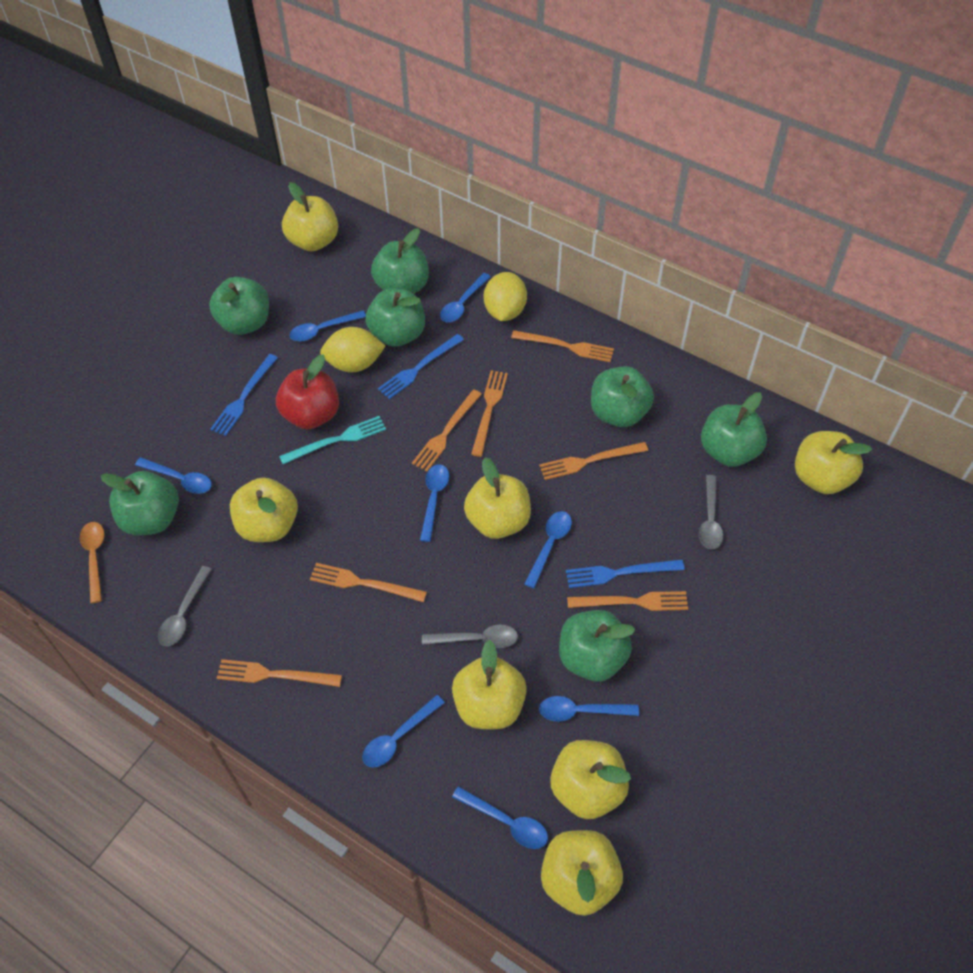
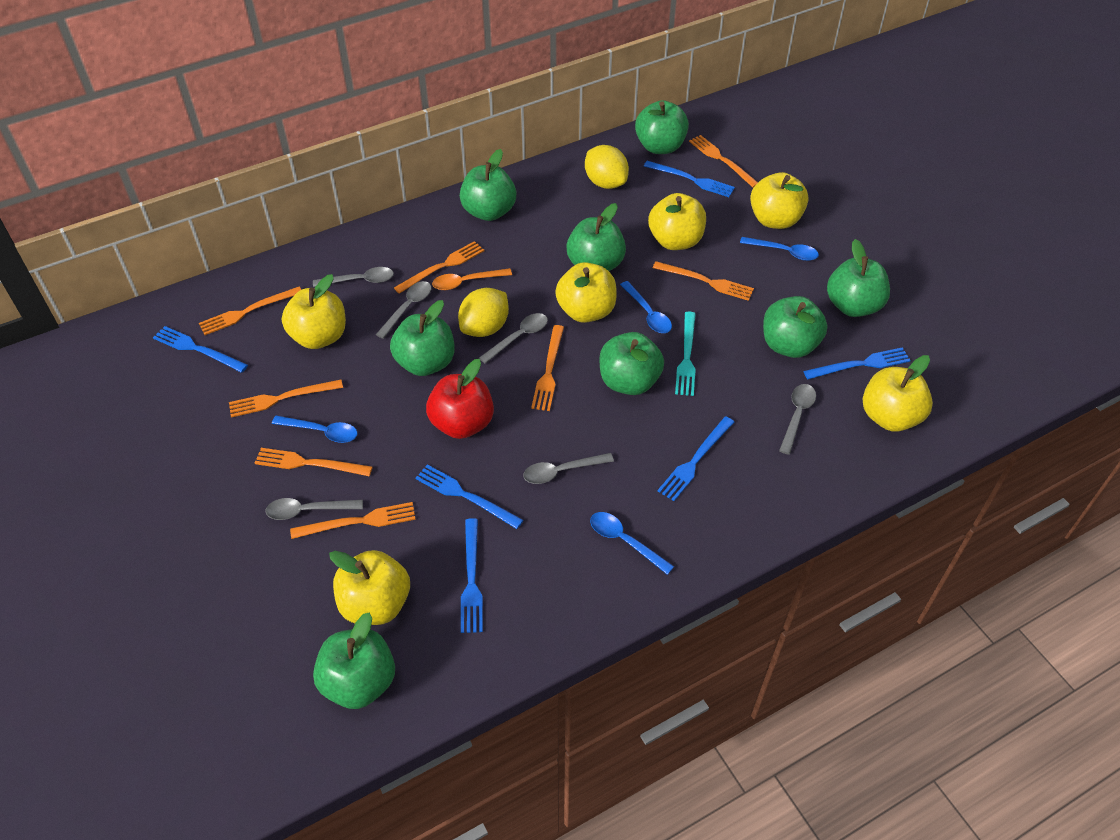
blue fork: [210,354,278,436] [378,334,464,399] [566,559,685,588] = 3 -> [153,326,248,373] [415,465,523,529] [461,518,483,633] [644,161,735,197] [658,416,734,501] [804,347,911,379] = 6
blue spoon: [135,457,212,494] [290,311,366,341] [362,695,445,767] [420,464,449,542] [440,273,491,322] [452,786,548,849] [524,511,572,588] [539,696,639,722] = 8 -> [272,416,358,443] [590,512,674,575] [620,281,672,333] [740,237,819,261] = 4
green apple: [101,471,179,535] [209,277,269,335] [365,288,425,347] [371,228,429,294] [559,610,635,681] [591,366,654,427] [701,392,767,467] = 7 -> [313,613,395,709] [390,300,454,376] [460,149,516,221] [566,203,626,271] [599,332,664,395] [635,100,689,154] [763,296,828,358] [827,239,890,317] = 8
grey spoon: [158,566,212,646] [422,625,518,648] [699,475,723,549] = 3 -> [265,498,363,520] [313,267,394,287] [376,281,431,339] [479,313,548,364] [523,453,614,484] [779,384,816,455] = 6
orange fork: [217,659,342,687] [310,563,427,602] [412,389,482,471] [471,370,508,457] [511,330,614,362] [539,442,648,480] [567,591,688,611] = 7 -> [199,286,302,335] [229,380,343,417] [255,448,373,476] [290,502,416,539] [394,241,484,294] [531,325,564,411] [653,261,754,301] [689,135,758,187] = 8
yellow apple: [230,477,298,542] [282,182,338,251] [452,640,527,729] [464,457,531,539] [541,830,623,916] [550,740,631,819] [795,431,872,494] = 7 -> [282,274,346,349] [329,550,410,625] [555,262,617,323] [648,193,706,250] [750,172,809,229] [863,355,933,432] = 6

